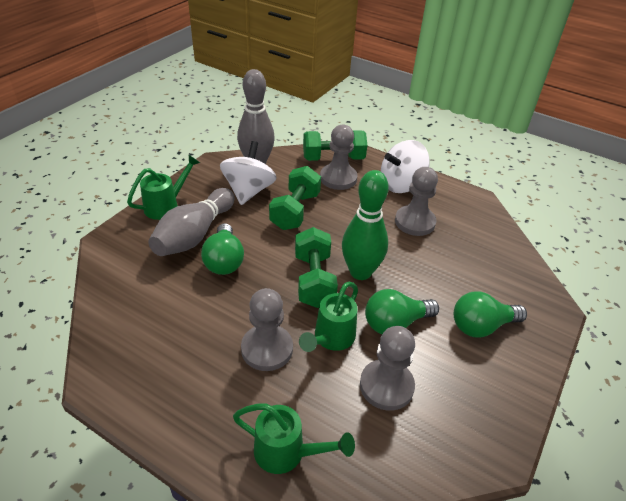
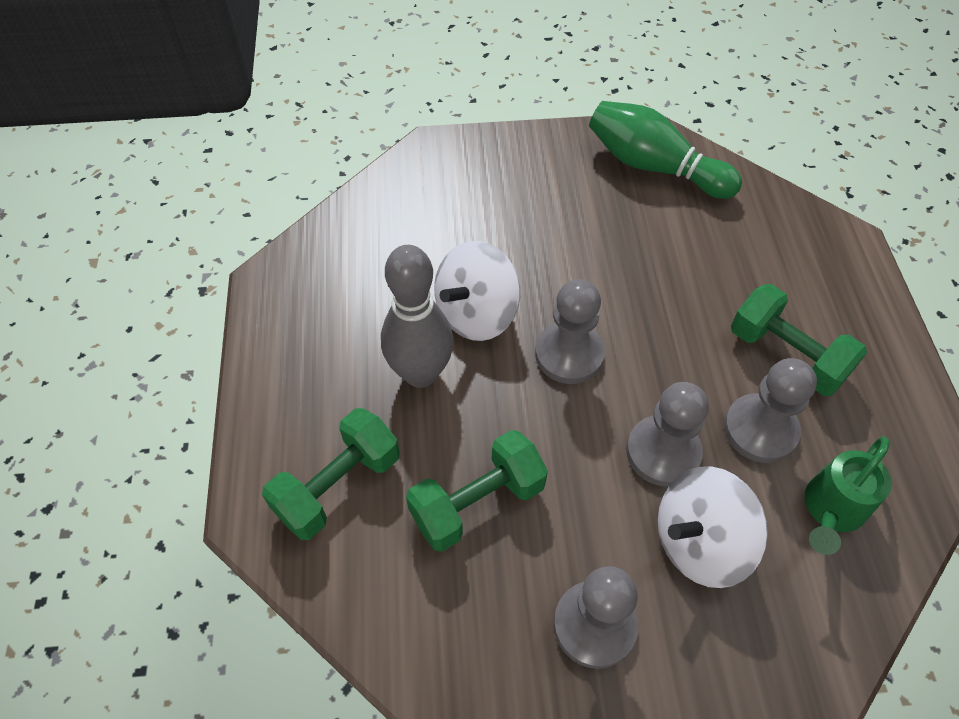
green light bulb: [201,223,244,275] [365,289,439,334] [454,291,527,338] = 3 -> none = 0
green watering can: [127,155,200,220] [233,403,355,474] [299,282,358,352] = 3 -> [805,437,892,555] = 1
grey bowling pin: [148,188,234,256] [237,69,275,164] = 2 -> [381,245,454,388] = 1

